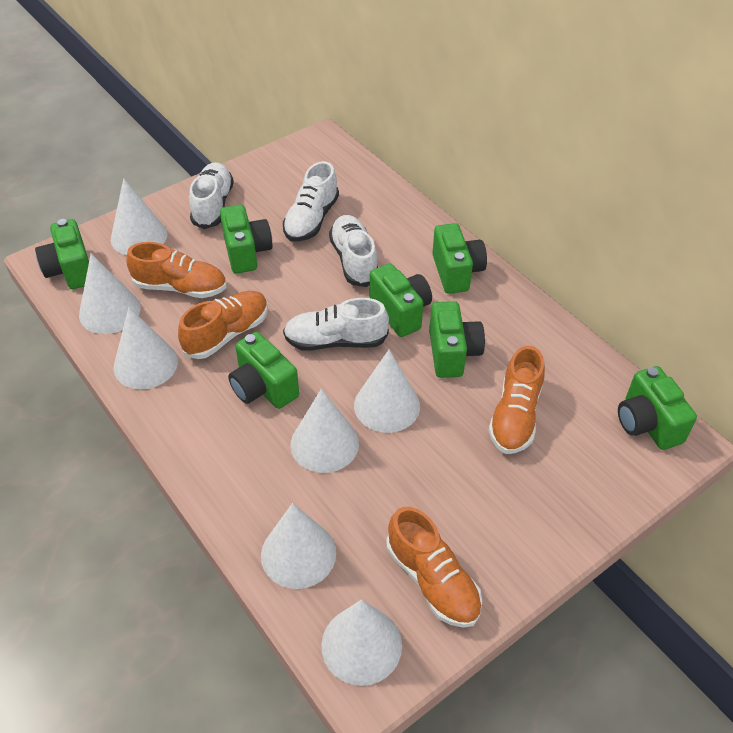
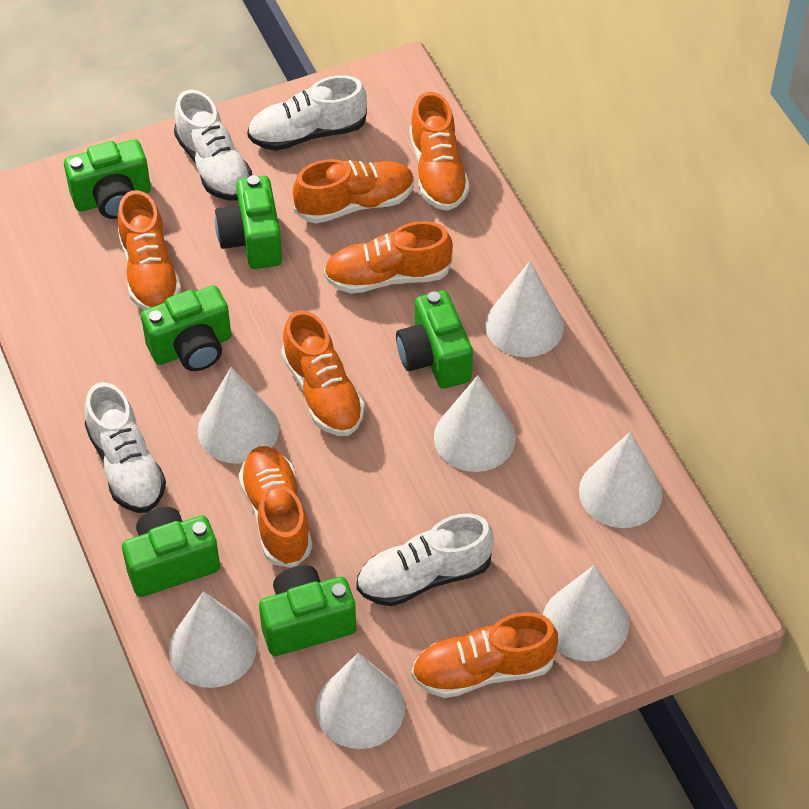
green camera: [35,219,89,289] [220,205,272,274] [228,332,299,409] [370,263,432,337] [429,301,485,378] [432,223,487,294] [618,366,697,450] = 7 -> [64,139,151,219] [122,507,220,597] [141,285,231,371] [215,175,282,269] [259,565,356,656] [396,290,473,389] = 6
orange shoe: [126,242,227,298] [178,291,268,359] [386,507,482,628] [488,346,545,454] = 4 -> [117,190,181,310] [239,446,312,568] [281,310,365,436] [293,159,415,224] [324,221,453,294] [409,92,469,211] [411,612,558,698] = 7

